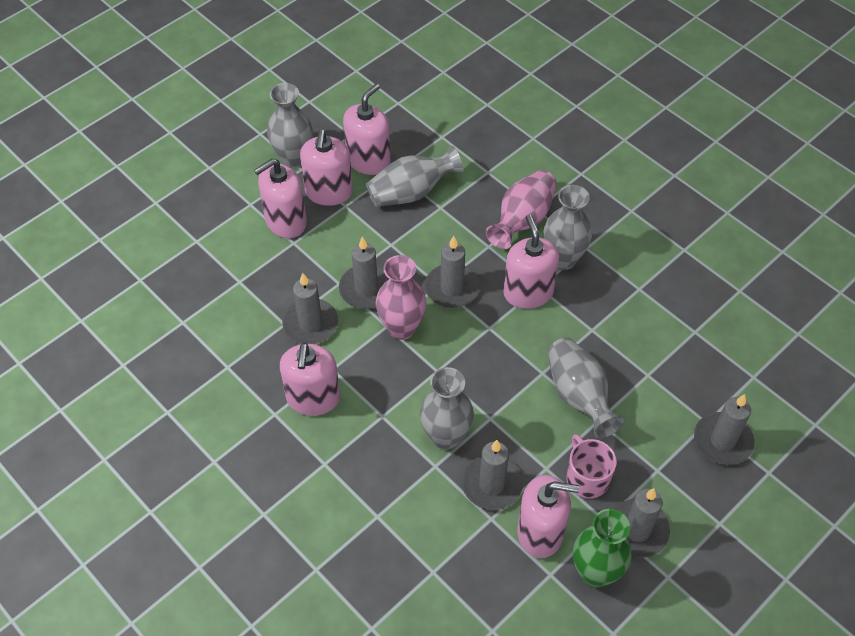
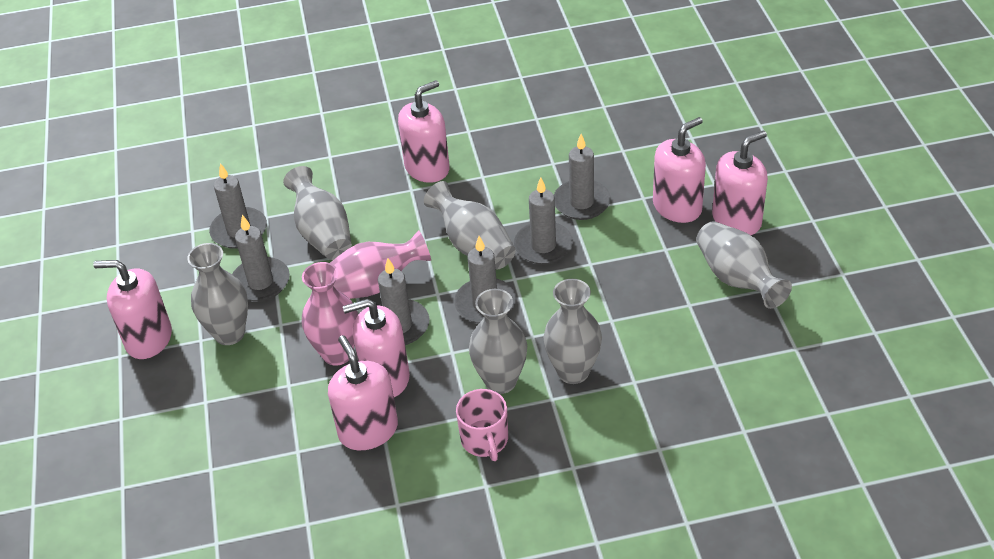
green vase: [573,509,631,588] = 1 -> none = 0
grey vase: [267,83,313,168] [366,146,464,207] [420,367,474,450] [543,185,592,270] [547,338,624,438] = 5 -> [187,243,248,345] [283,166,352,260] [424,181,516,269] [469,289,527,394] [543,279,602,384] [696,221,792,309] = 6

